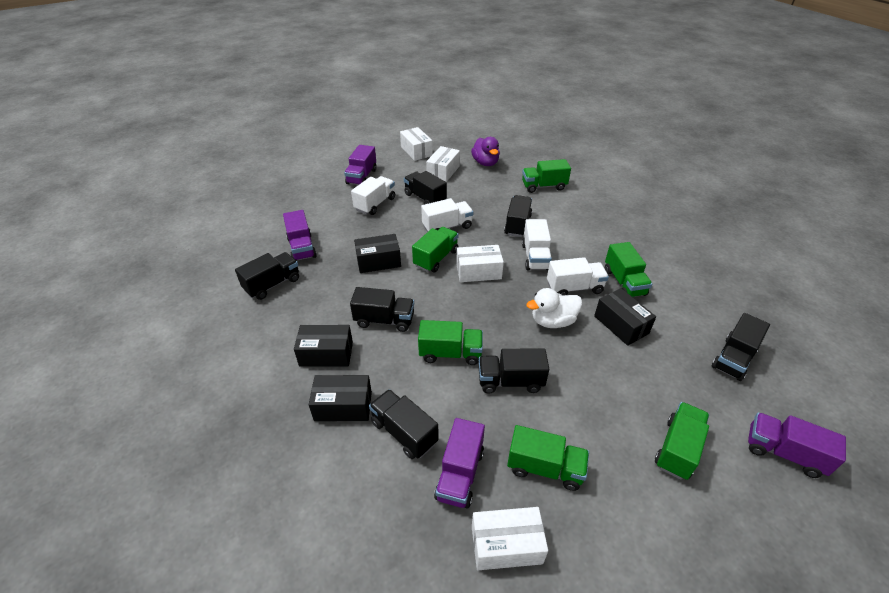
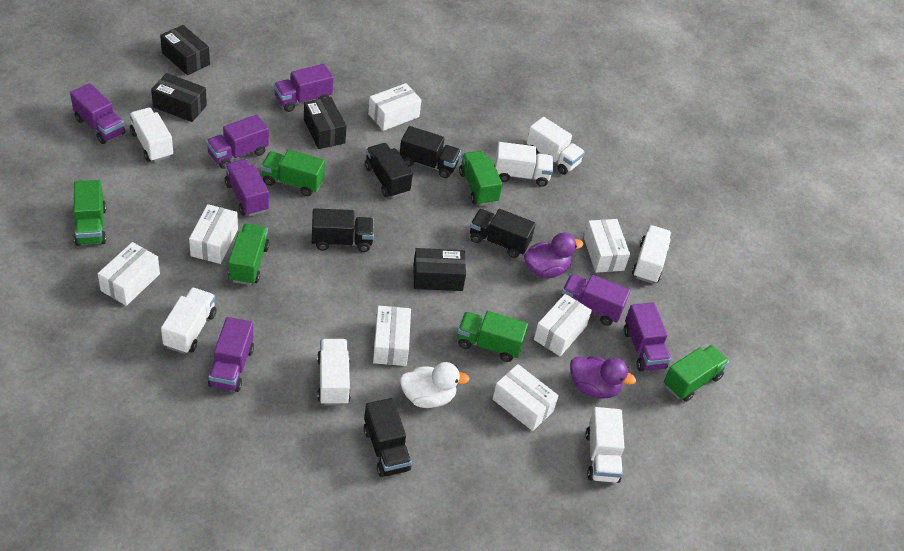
black truck: [235,252,299,300] [350,287,414,332] [369,389,439,459] [404,171,447,204] [479,348,549,394] [504,195,532,237] [711,313,770,381] = 7 -> [312,208,374,252] [364,398,412,477] [365,143,413,198] [400,126,461,178] [470,209,536,258] = 5
purple duck: [471,137,500,166] = 1 -> [524,233,583,278] [570,356,636,399] = 2
purple truck: [283,210,317,261] [344,145,377,185] [434,418,485,508] [748,412,846,478] = 4 -> [70,83,126,144] [206,115,269,169] [208,317,254,392] [225,159,269,216] [274,64,333,112] [561,274,630,326] [624,302,671,371] = 7
white box: [400,127,433,161] [426,146,460,182] [456,245,504,282] [472,507,548,570] = 4 -> [98,242,160,306] [189,204,238,264] [368,83,421,131] [373,306,411,366] [492,364,559,431] [534,294,592,356] [584,219,630,273] = 7
white truck: [351,176,395,215] [421,198,473,232] [522,219,552,270] [547,257,609,296] = 4 -> [129,108,173,162] [161,287,216,354] [317,339,351,406] [495,142,553,187] [526,117,585,175] [586,407,624,483] [632,225,671,284] = 7

